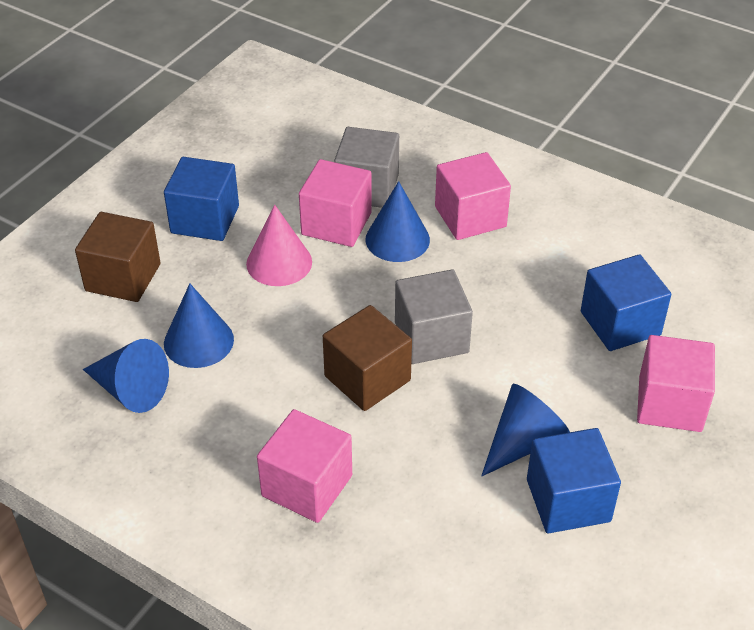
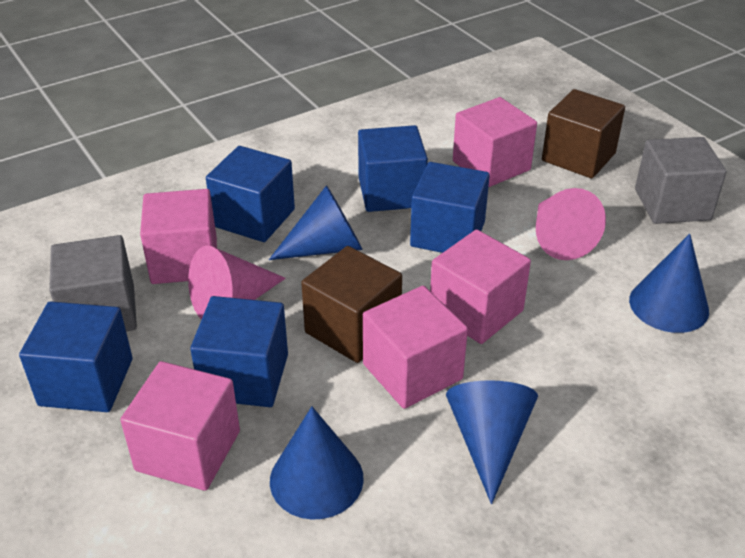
blue cube: [164,157,239,241] [527,428,621,533] [581,254,671,351] = 3 -> [19,301,133,412] [190,296,288,407] [206,146,295,242] [358,125,428,212] [410,162,490,253] = 5
pink cone: [246,205,312,286] = 1 -> [188,246,286,320] [536,188,606,260] = 2
pink cube: [257,409,352,523] [299,159,372,247] [435,152,511,240] [637,335,715,432] = 4 -> [120,361,240,491] [140,189,217,284] [363,286,468,409] [430,229,531,344] [453,97,537,187] = 5

